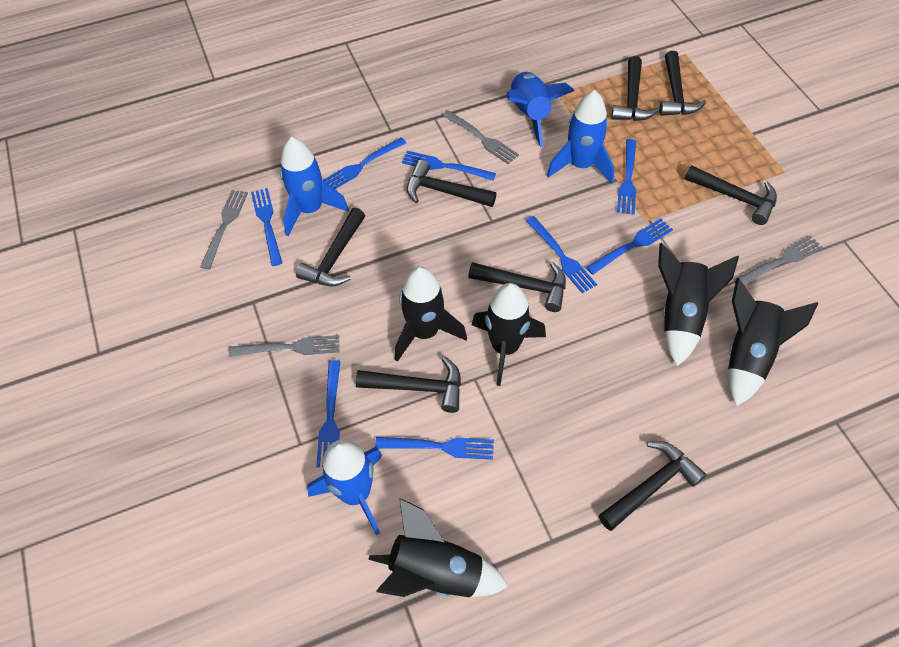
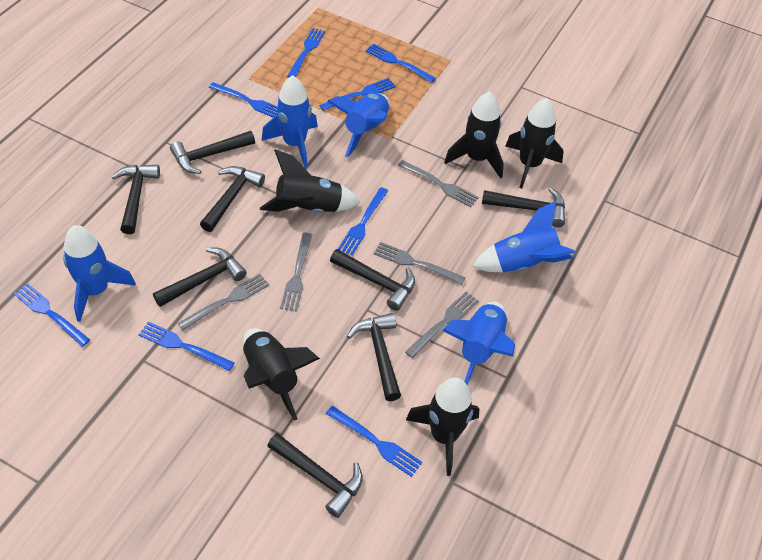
blue rocket: [280,137,349,236] [307,440,383,535] [506,72,574,147] [547,90,614,184] = 4 -> [63,225,136,322] [262,75,318,168] [327,93,389,158] [442,302,515,385] [472,201,575,272] = 5
grey fork: [200,190,248,269] [229,335,339,357] [442,110,519,164] [734,235,823,286] = 4 -> [177,274,269,330] [280,233,312,312] [374,242,466,285] [398,160,479,207] [405,291,479,358] = 5

